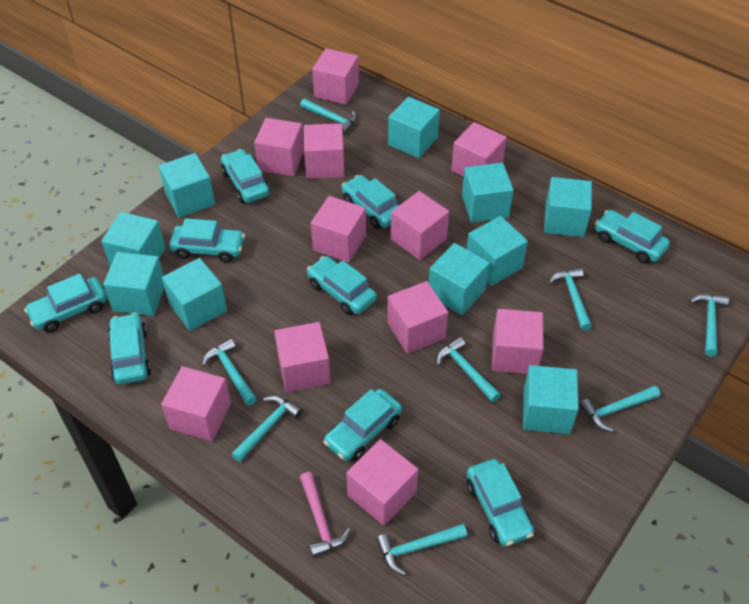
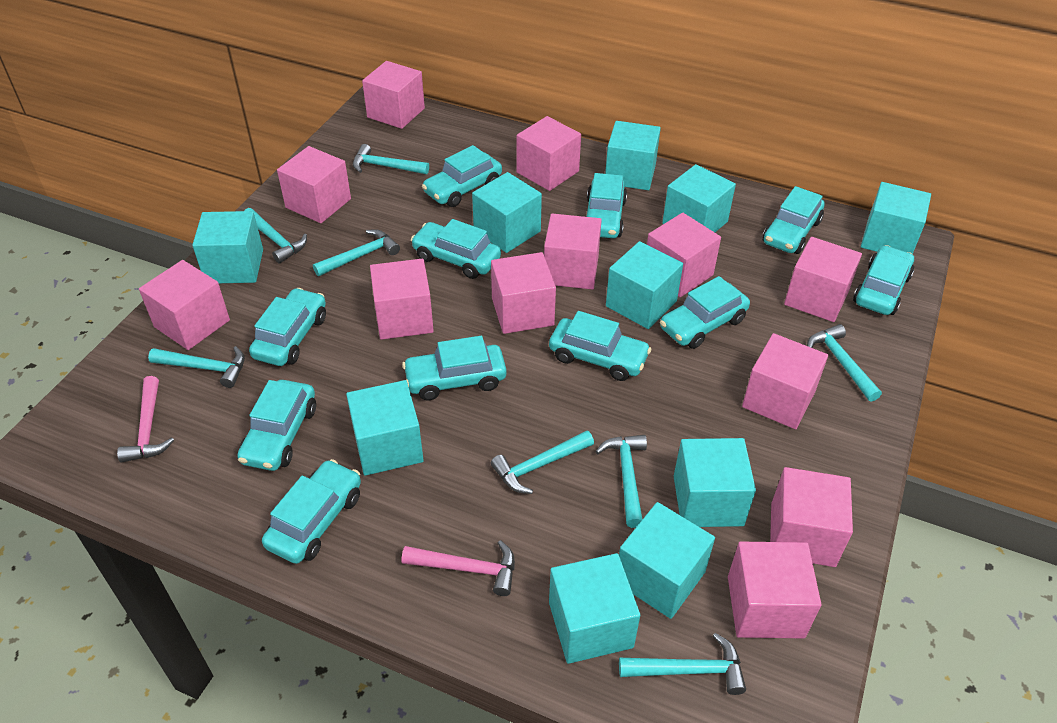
pink cube: [161,366,231,441] [254,118,304,176] [274,322,331,392] [304,123,344,179] [311,196,366,262] [312,48,359,105] [346,439,418,526] [387,281,448,354] [391,191,449,260] [451,122,507,177] [492,309,544,374] = 11 -> [139,260,230,350] [277,146,351,223] [362,61,425,129] [370,259,434,340] [491,252,556,334] [517,116,581,191] [544,214,602,290] [647,213,721,297] [728,542,822,638] [742,333,828,429] [770,467,853,567] [784,237,862,322] = 12
pink hammer: [300,472,351,558] = 1 -> [117,376,174,462] [401,540,515,596] = 2
turquoise car: [24,273,107,332] [108,313,151,385] [169,218,245,263] [221,149,270,203] [307,256,377,315] [323,389,402,461] [342,175,399,229] [467,459,534,547] [595,210,670,263] = 9 -> [237,380,316,471] [249,288,326,366] [262,459,361,564] [402,336,507,401] [411,219,501,279] [422,145,502,207] [549,311,651,381] [585,173,627,238] [660,276,750,349] [762,186,824,254] [853,245,914,315] = 11

